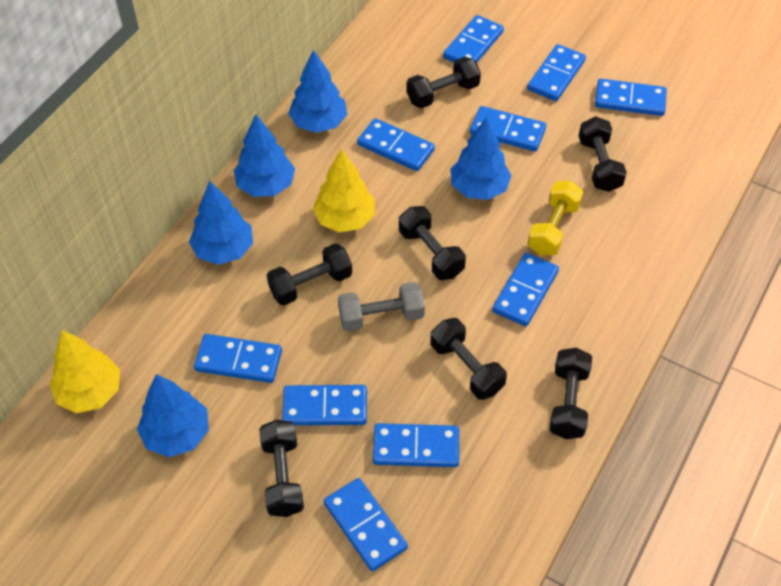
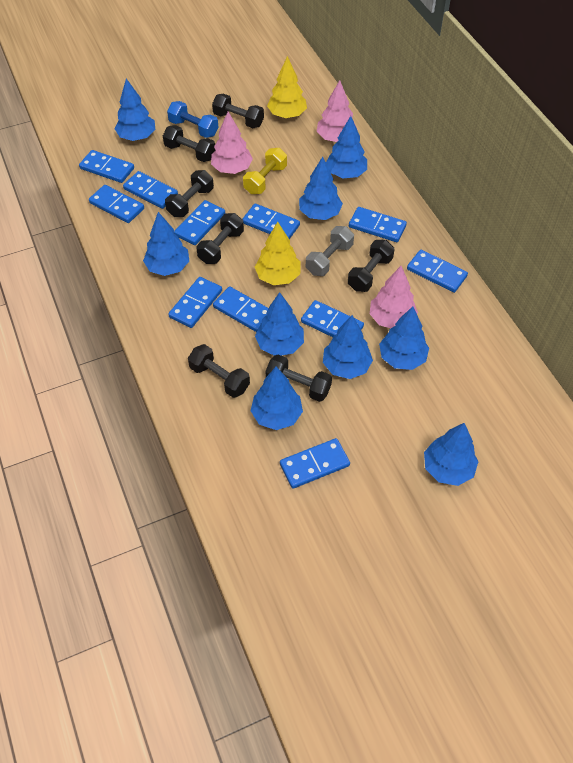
blue domino: [194,334,282,383] [282,385,367,425] [324,478,408,571] [357,118,435,171] [373,423,459,467] [443,15,504,63] [470,106,546,152] [492,253,559,326] [527,44,586,101] [595,79,667,116] = 10 -> [79,150,134,183] [89,185,144,223] [123,171,178,209] [168,277,222,328] [174,200,225,245] [213,287,268,332] [242,204,300,239] [280,438,350,489] [301,300,364,337] [349,207,407,242] [407,250,468,293] = 11
blue dumbbell: none = 0 -> [167,101,219,138] = 1
blue tree: [137,374,209,457] [189,181,253,265] [234,115,295,197] [288,49,347,133] [450,117,512,200] = 5 -> [115,79,155,141] [143,212,189,276] [250,367,303,430] [255,292,304,356] [299,157,343,220] [323,315,373,379] [326,116,367,178] [379,306,429,370] [424,423,479,486] = 9
pink tree: none = 0 -> [211,112,253,174] [317,80,357,142] [370,266,418,328] = 3

